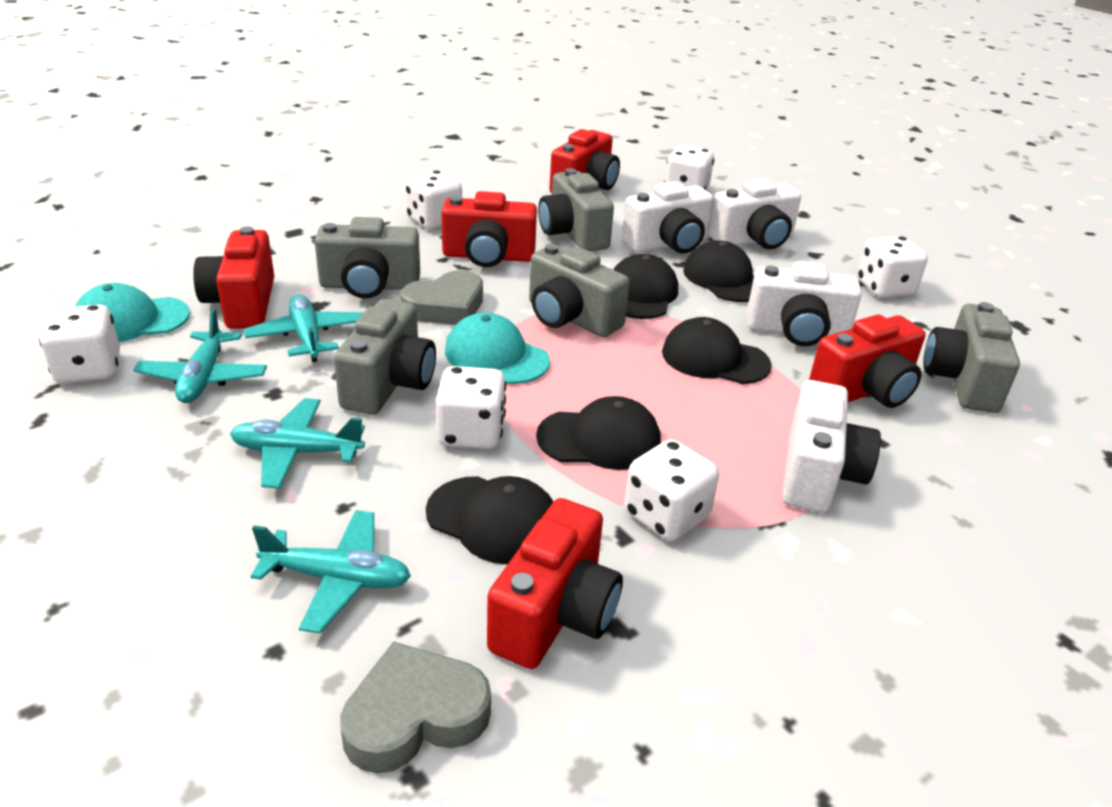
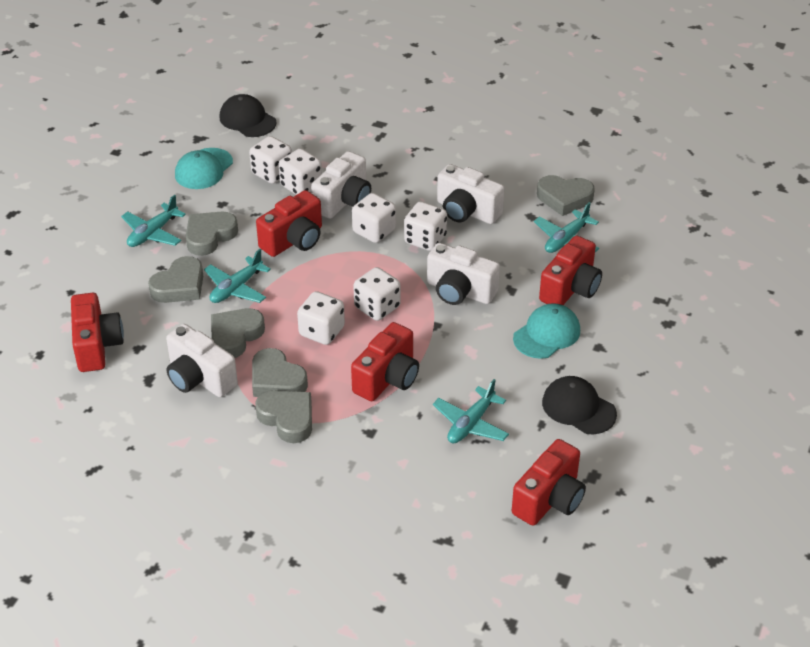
black cap: [426,476,553,565] [536,396,661,470] [613,254,678,319] [662,317,772,384] [683,240,754,302] = 5 -> [219,94,276,137] [542,376,617,434] = 2
grey camera: [314,217,420,298] [334,299,436,415] [529,244,630,337] [538,168,614,251] [923,302,1020,413] = 5 -> none = 0
grey heart: [340,641,491,773] [401,270,483,325] = 2 -> [148,256,203,303] [186,212,238,256] [211,308,265,358] [252,348,308,397] [255,390,312,443] [537,175,595,216] = 6

